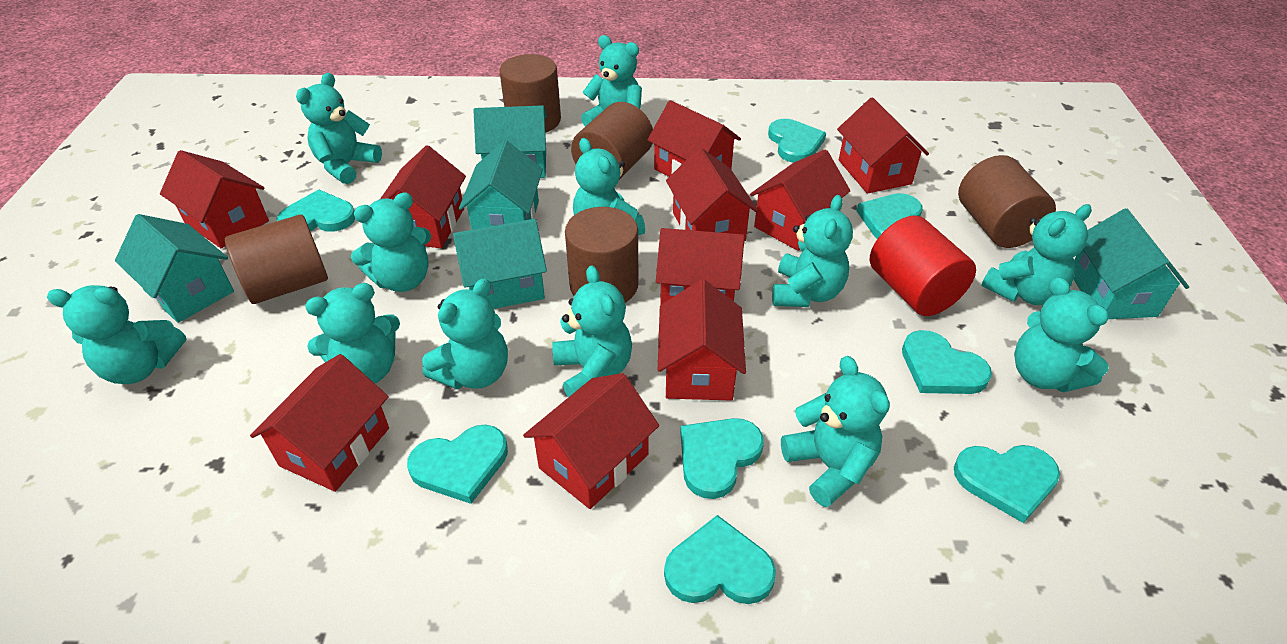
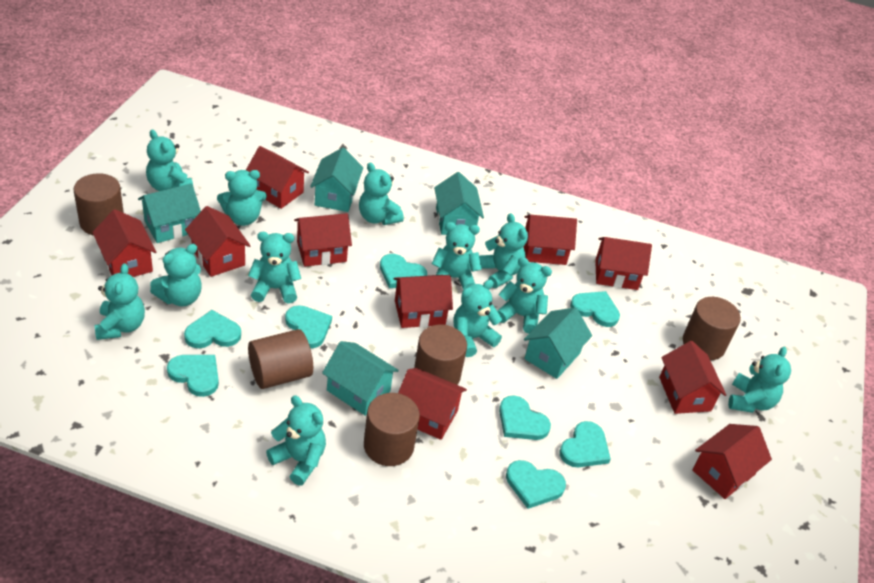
red cylinder: [870,215,976,316] = 1 -> none = 0

